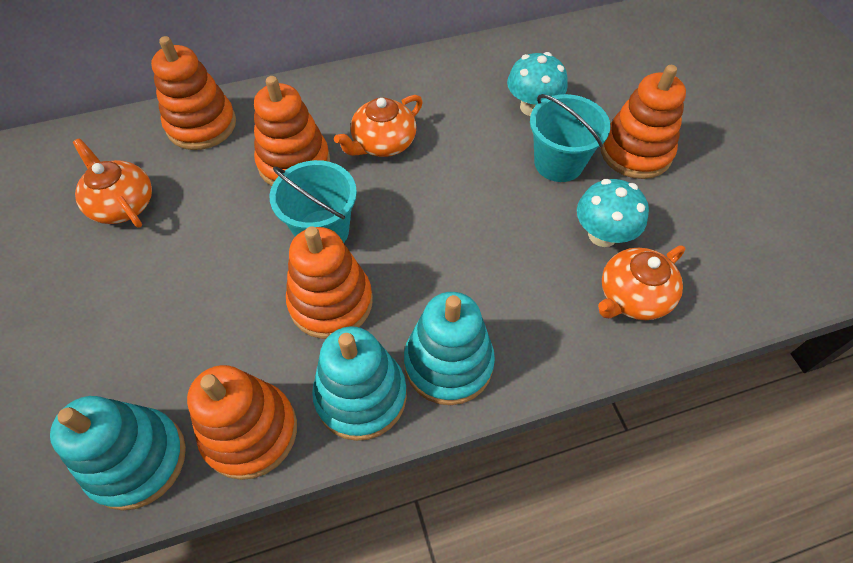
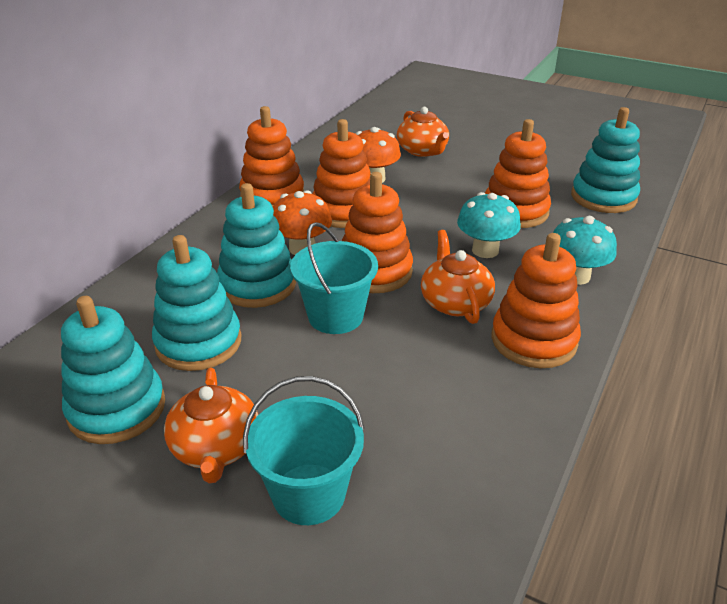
orange mushroom: none = 0 -> [273,190,332,255] [356,127,401,183] = 2
turquoise stacking toy: [50,396,186,510] [312,327,407,441] [404,292,495,405] = 3 -> [61,296,165,444] [152,235,241,371] [217,183,296,308] [571,107,640,213] = 4

